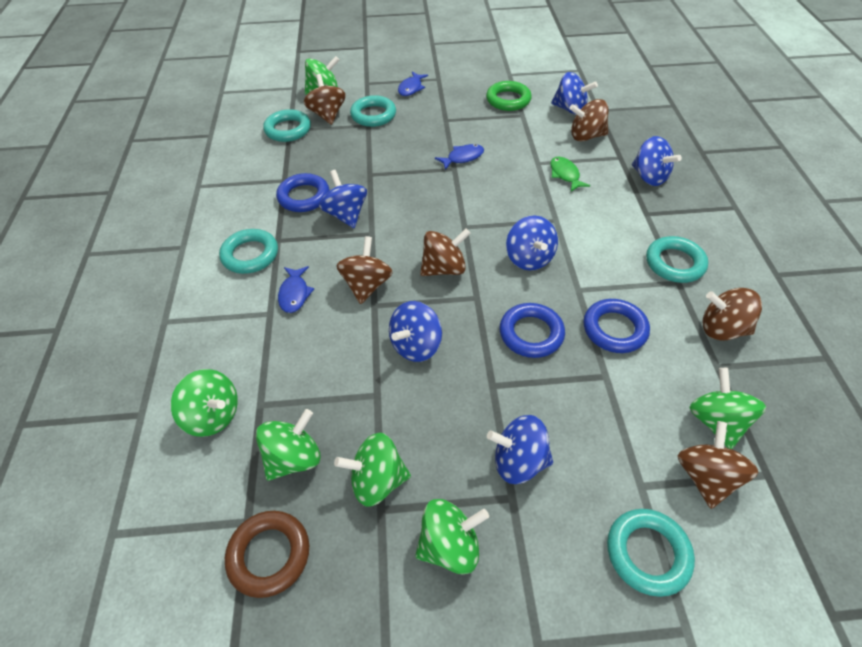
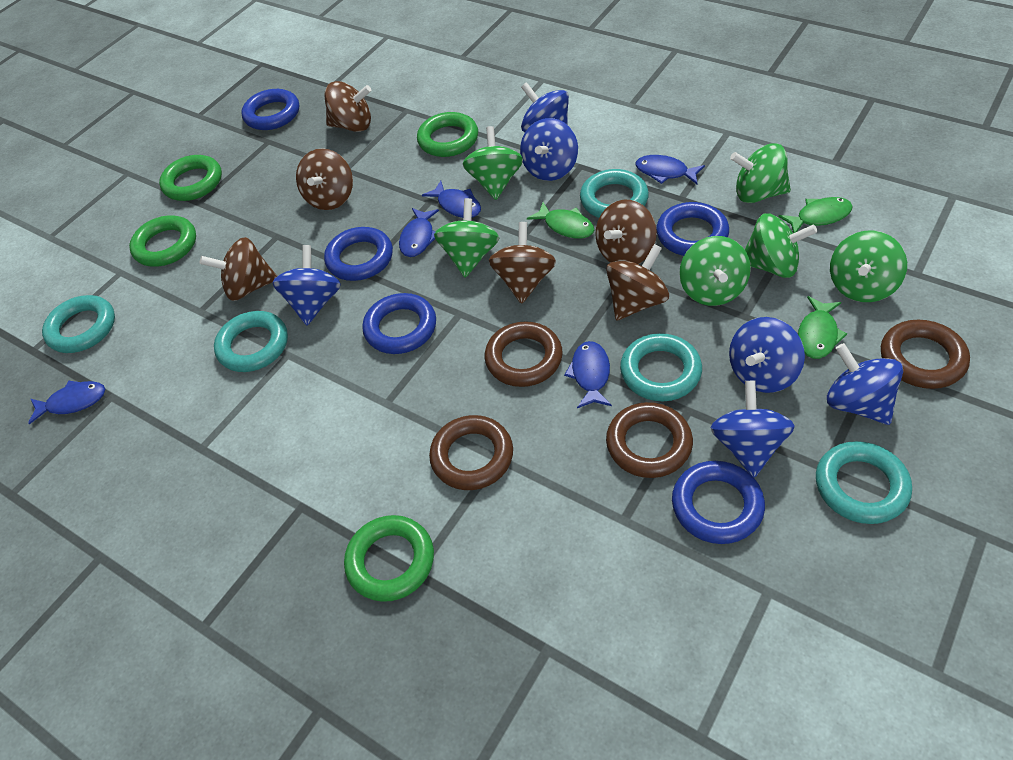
blue fish: [278,266,314,313] [398,72,428,96] [435,144,484,170] = 3 -> [28,381,105,424] [399,208,439,257] [422,181,481,218] [564,341,612,408] [635,155,705,184] = 5
blue ring: [276,173,330,212] [499,303,565,358] [583,299,650,353] = 3 -> [241,89,299,130] [324,227,393,281] [362,293,436,354] [656,202,729,256] [672,461,765,544] = 5
brown ring: [225,511,309,598] = 1 -> [429,415,513,490] [485,321,563,387] [606,402,693,478] [881,320,970,389] = 4
green fish: [550,157,590,192] = 1 -> [527,202,594,238] [778,197,853,233] [798,296,847,359] = 3
green ring: [486,81,532,111] = 1 -> [129,215,196,267] [159,155,222,201] [344,515,434,602] [417,112,478,157] = 4

